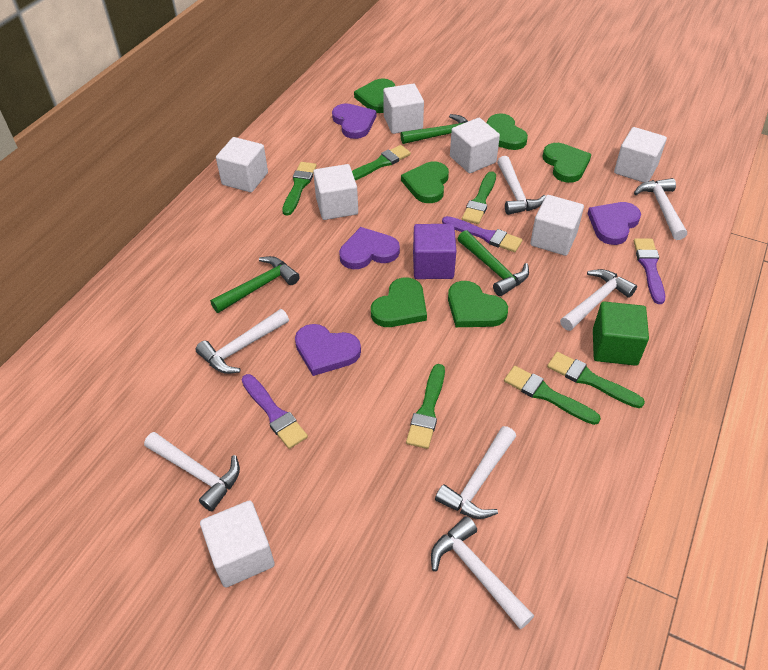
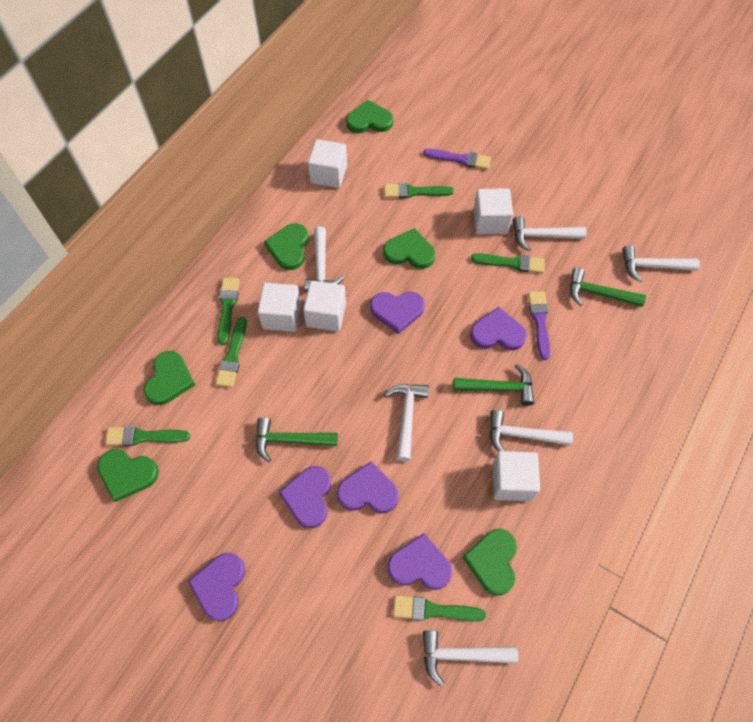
green cube: [593,302,649,366] = 1 -> none = 0
purple brush: [241,374,308,449] [442,216,522,252] [634,238,665,304] = 3 -> [423,149,491,170] [528,291,550,360] = 2
purple cube: [413,224,456,279] = 1 -> none = 0
purple heart: [295,324,361,376] [332,103,376,139] [339,227,400,269] [587,202,641,245] = 4 -> [188,553,245,621] [279,466,331,528] [337,461,399,513] [370,292,425,334] [388,533,452,590] [470,307,527,351] = 6
white cube: [200,500,275,588] [216,137,268,192] [313,164,358,220] [383,84,424,134] [450,118,500,173] [530,195,584,256] [614,127,667,183] = 7 -> [258,283,301,332] [303,281,346,331] [308,139,347,188] [473,188,513,234] [493,451,540,501] = 5
white hammer: [144,432,240,511] [196,309,289,374] [431,516,534,630] [435,426,516,519] [497,156,546,215] [560,269,637,331] [634,178,687,240] = 7 -> [304,226,345,292] [384,384,429,462] [423,630,518,687] [490,410,573,451] [513,216,587,251] [622,245,700,282] = 6

